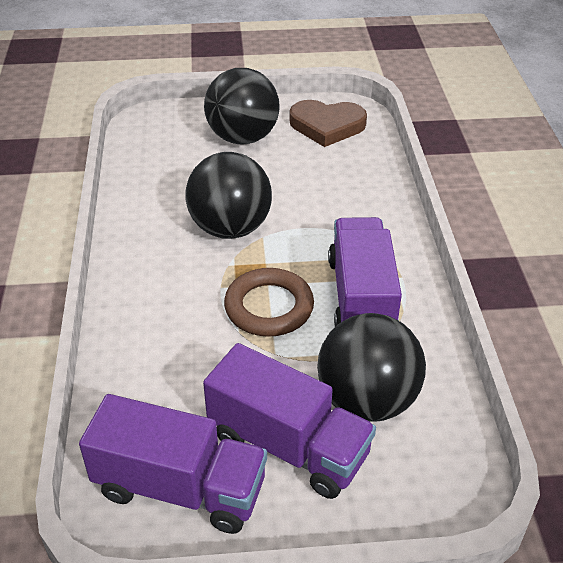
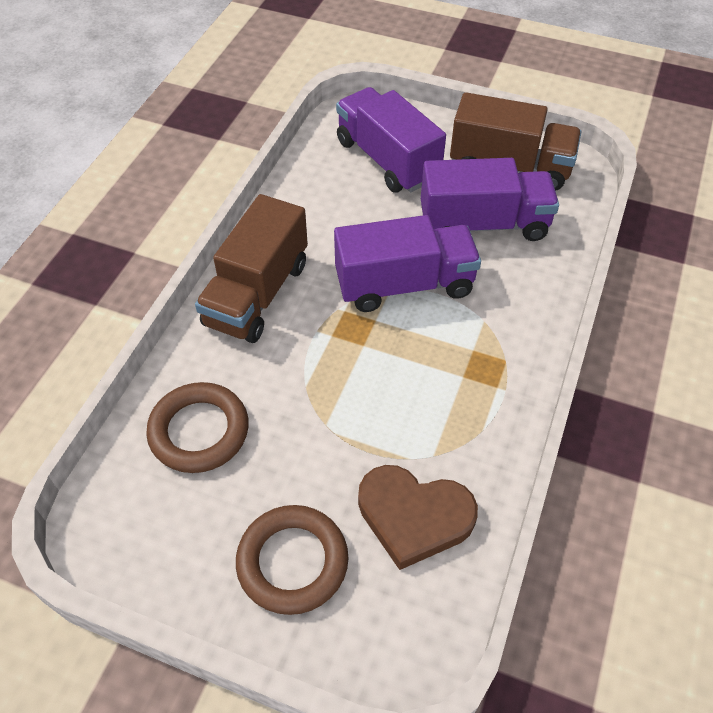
black ball: [185,152,272,239] [204,68,280,145] [317,313,426,422] = 3 -> none = 0
brown ring: [224,268,314,337] = 1 -> [146,382,249,473] [236,505,349,615] = 2
brown truck: none = 0 -> [195,194,308,343] [450,92,581,191] = 2

